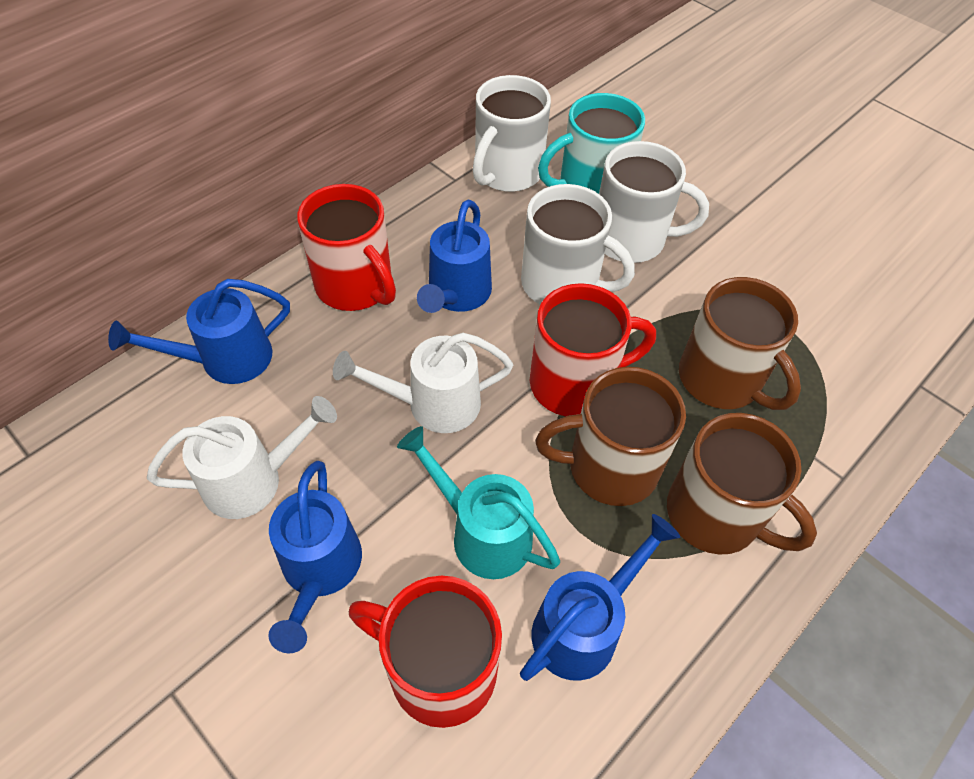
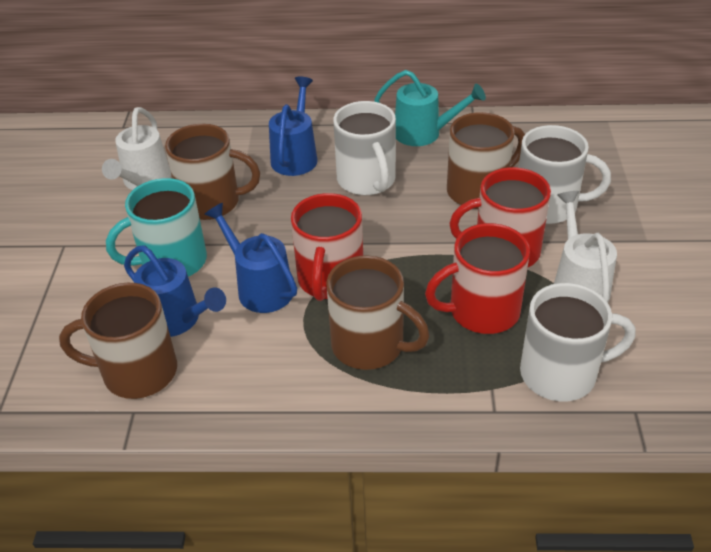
blue watering can: [108,279,290,384] [268,461,362,653] [417,200,492,313] [520,514,680,681] = 4 -> [124,245,226,337] [204,203,297,313] [269,77,318,176] = 3
brown mug: [535,367,686,506] [667,413,817,555] [679,277,801,410] = 3 -> [59,283,177,399] [165,124,260,220] [326,255,430,370] [447,112,525,209] = 4

